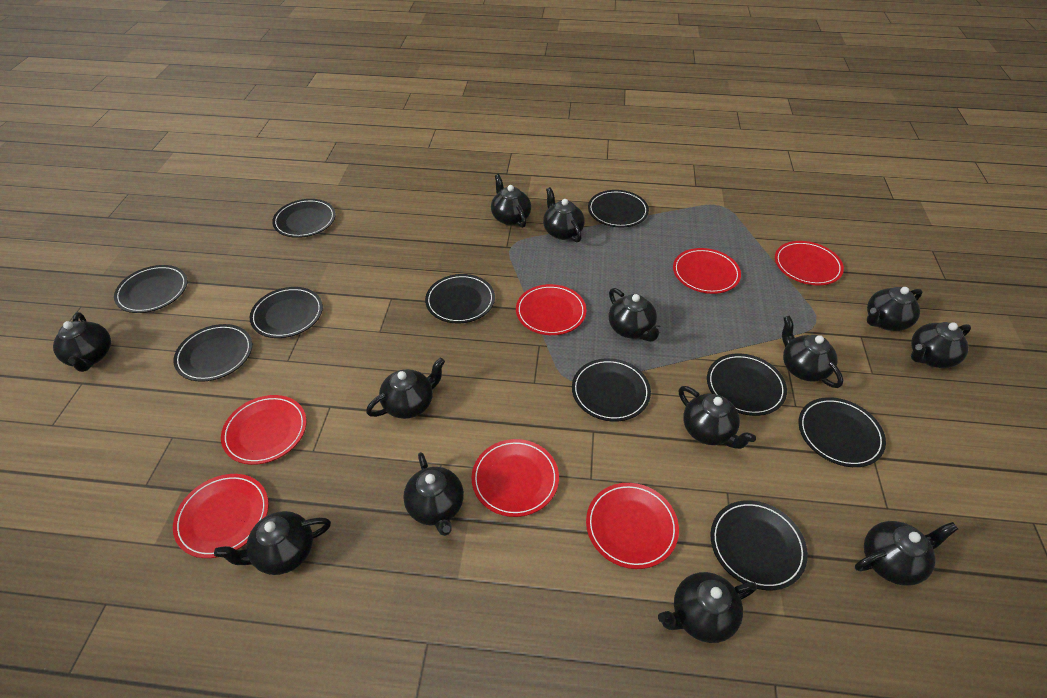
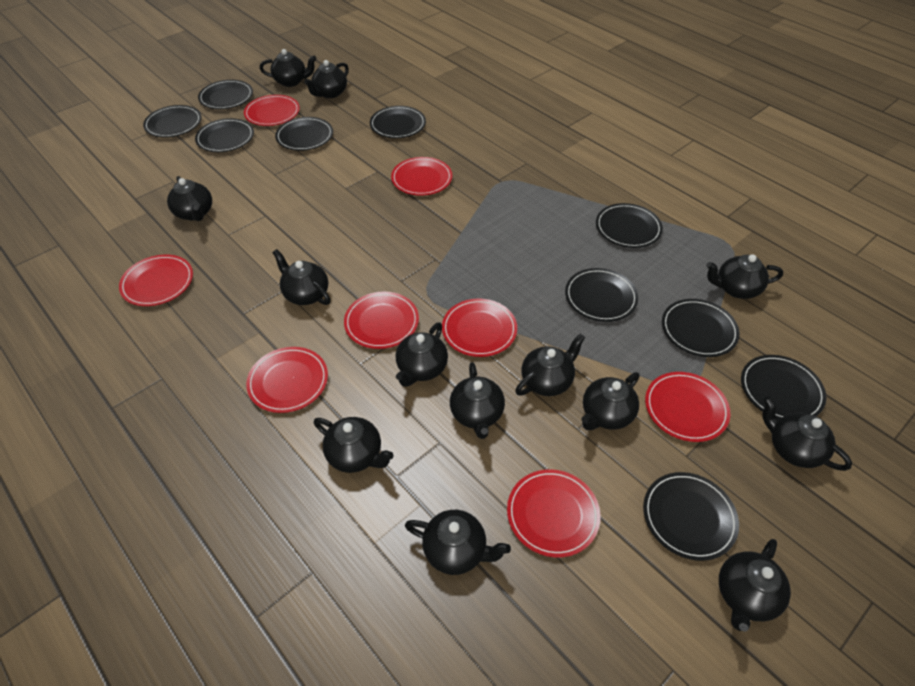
red plate: [173,474,269,558] [221,395,307,465] [472,439,559,517] [516,284,587,335] [586,483,679,569] [673,248,741,294] [775,241,844,285] = 7 -> [119,255,193,306] [244,95,300,126] [246,347,328,413] [344,292,419,349] [391,157,452,196] [442,299,517,357] [507,469,601,557] [645,372,730,442] = 8

